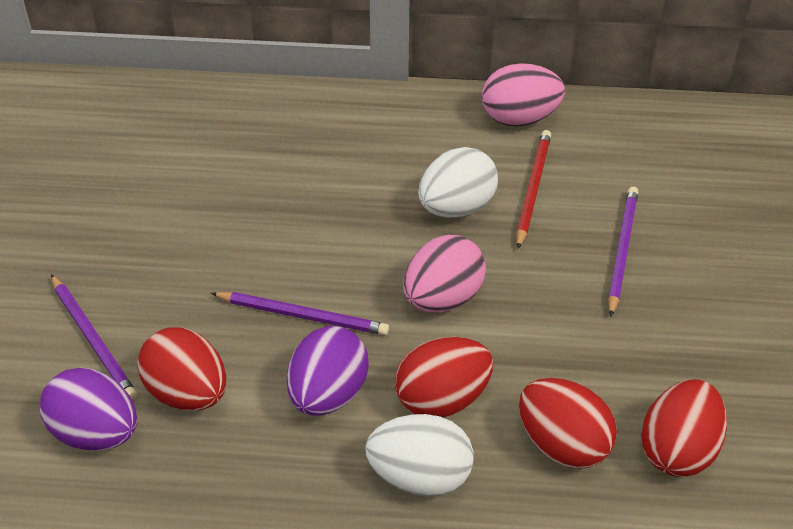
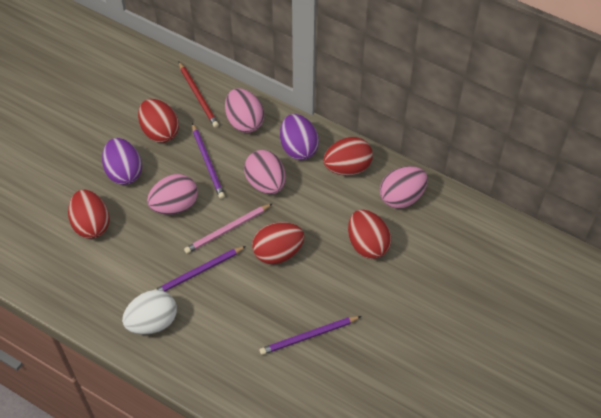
pink egg: [403,235,486,312] [482,63,565,126] = 2 -> [147,174,198,215] [225,88,264,133] [244,150,286,194] [380,166,428,208] = 4
pink pencil: none = 0 -> [184,203,273,254] = 1
red egg: [137,327,226,411] [395,337,493,417] [519,378,617,469] [641,379,727,477] = 4 -> [68,190,110,239] [138,99,179,143] [252,222,304,264] [323,137,373,176] [348,210,391,259] = 5
white egg: [365,414,473,497] [418,147,498,218] = 2 -> [122,290,177,335] = 1

